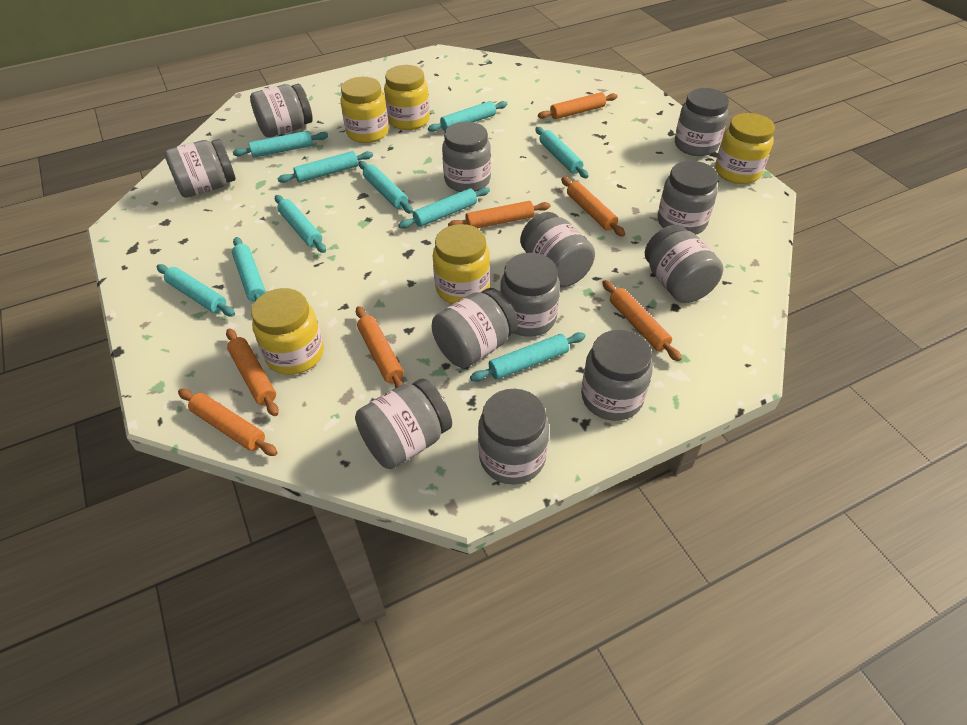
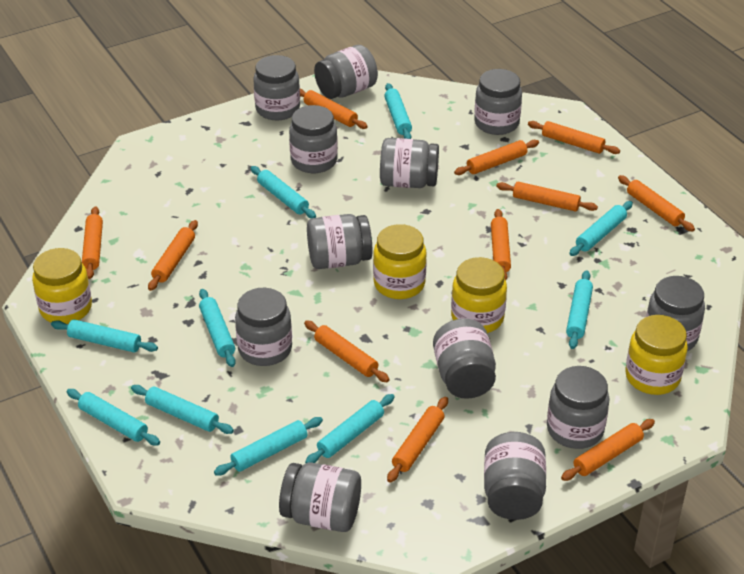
orange rolling pin: [178,389,278,456] [226,329,279,416] [356,306,404,388] [448,201,550,228] [538,92,618,119] [561,177,625,237] [602,280,682,361] = 7 -> [82,206,103,279] [148,220,198,291] [300,89,368,129] [304,320,389,382] [387,397,448,482] [454,140,539,175] [491,209,511,280] [496,182,598,211] [528,121,620,154] [561,419,655,481] [618,175,695,232] = 11
yellow jar: [251,288,324,375] [340,77,389,143] [384,65,430,130] [433,224,490,304] [715,113,775,184] = 5 -> [32,248,92,324] [373,224,427,299] [451,257,507,333] [625,315,688,395] = 4

